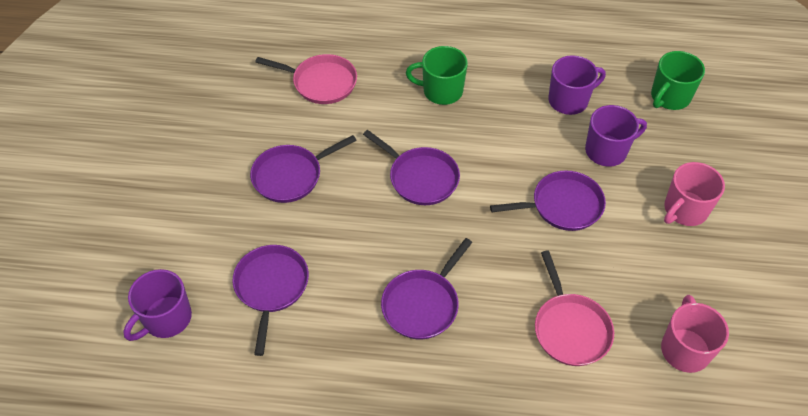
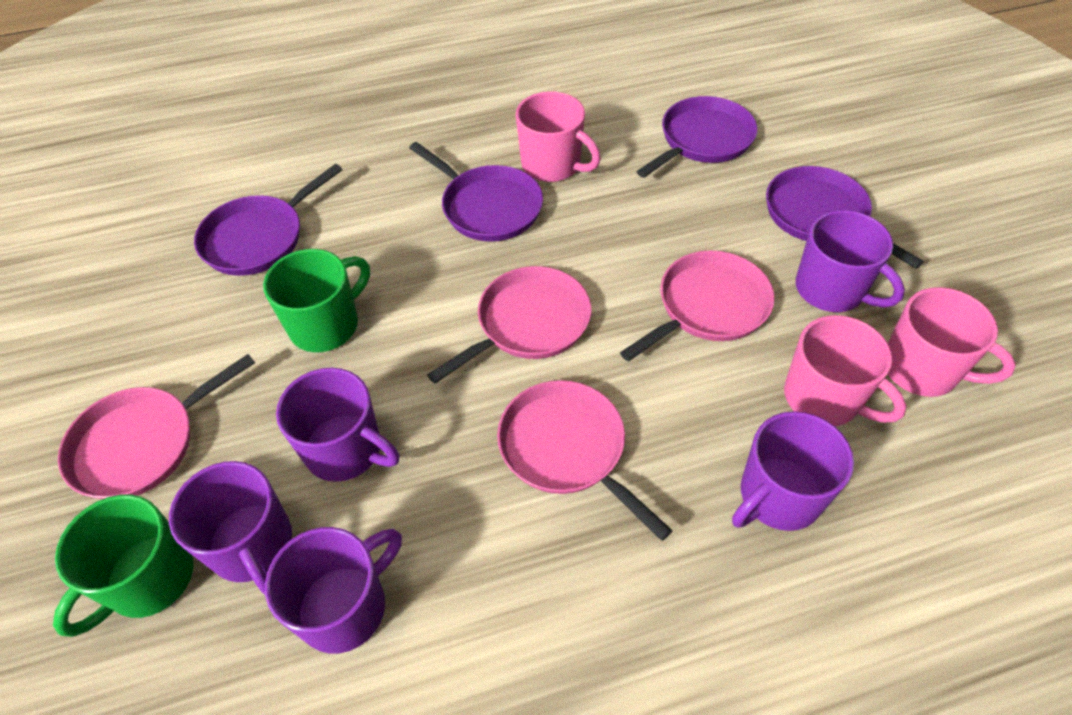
pink mug: [661,295,729,373] [664,162,725,226] = 2 -> [516,91,601,182] [784,315,907,426] [888,287,1016,397] = 3
pink pan: [255,54,357,104] [535,250,614,366] = 2 -> [58,354,255,499] [427,266,591,383] [497,380,673,541] [620,250,775,362] = 4
purple mug: [123,269,192,341] [548,55,606,115] [585,105,647,167] = 3 -> [169,461,292,595] [265,527,402,654] [276,368,399,482] [732,411,854,531] [796,210,905,312] = 5
purple pan: [232,245,309,356] [250,135,357,203] [363,130,460,205] [381,238,472,339] [490,170,606,231] = 5 -> [194,164,343,276] [409,142,543,242] [636,96,757,178] [766,166,924,269] = 4

